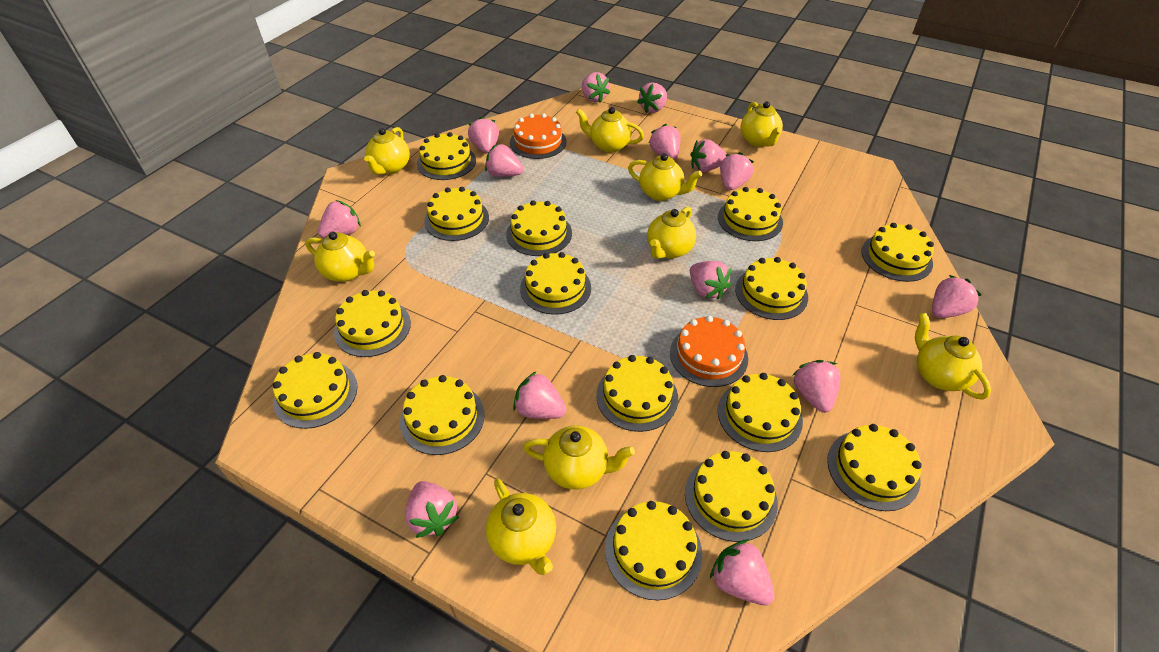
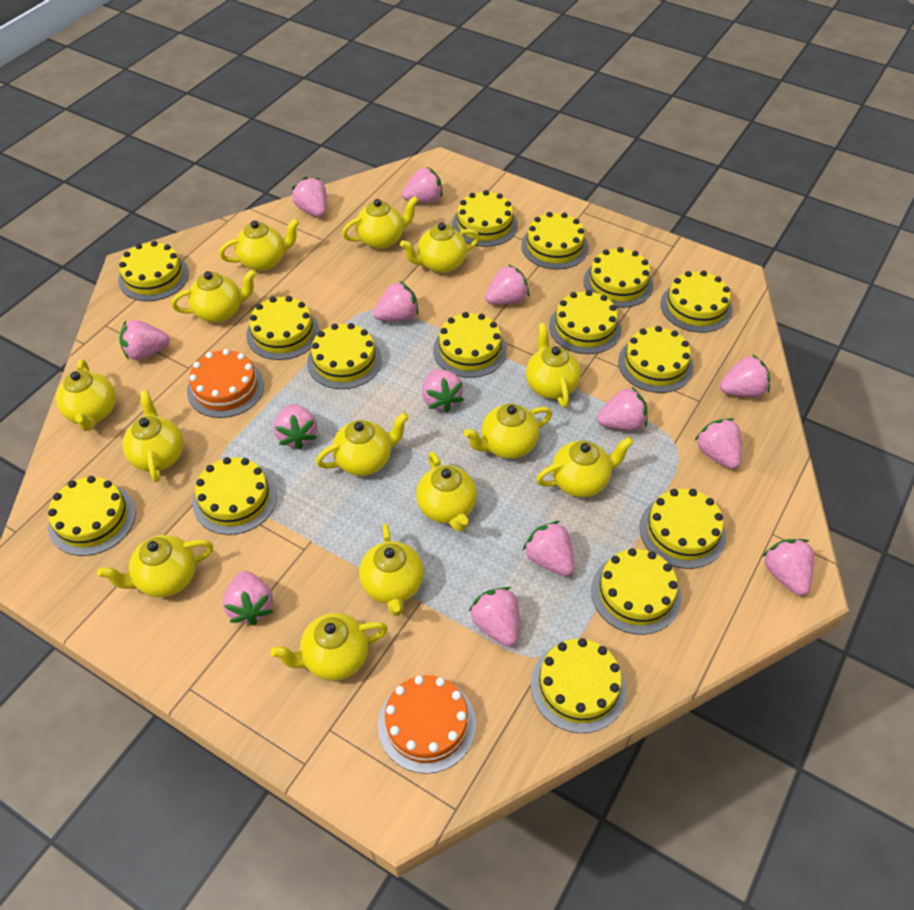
yellow teapot: [306,232,375,282] [364,127,410,175] [486,478,556,575] [523,425,635,490] [576,107,644,153] [628,153,702,201] [647,207,696,259] [741,102,783,147] [915,313,991,400] = 9 -> [56,359,116,431] [97,535,213,598] [122,390,184,482] [171,269,257,323] [219,218,300,271] [271,613,388,681] [316,412,409,476] [342,196,419,249] [359,524,424,616] [400,222,480,273] [416,452,477,532] [464,404,552,459] [526,323,581,408] [536,437,634,497] = 14

